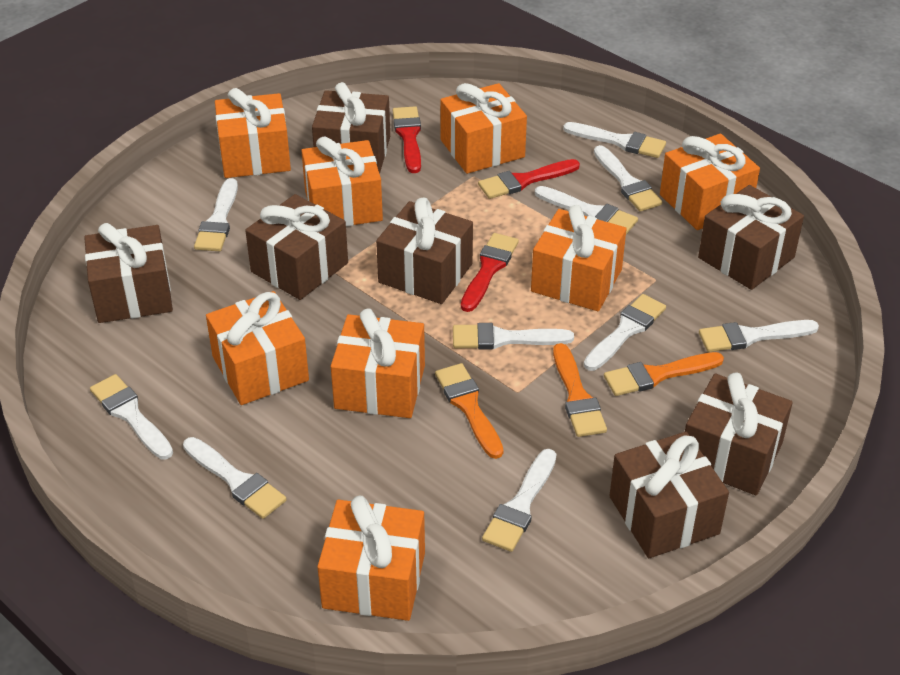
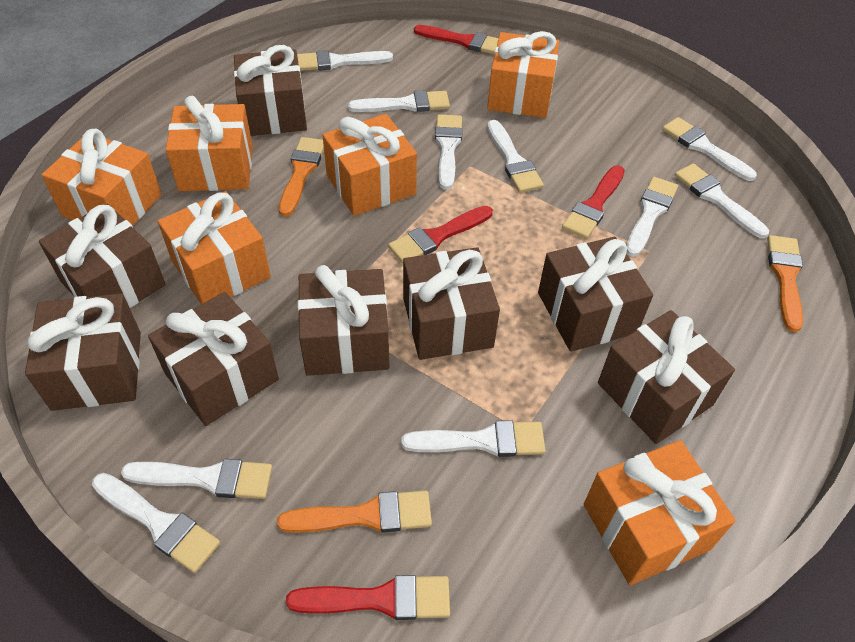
brown gift: [84,223,173,323] [245,194,348,300] [312,82,390,173] [376,198,473,304] [609,432,729,558] [685,372,793,495] [698,185,804,290] = 7 -> [25,293,141,411] [39,204,166,308] [148,292,279,426] [234,45,307,136] [298,265,390,376] [403,247,500,360] [538,237,653,352] [598,310,735,444] = 8
orange gift: [206,291,309,405] [215,88,291,178] [301,137,383,227] [317,495,425,621] [331,308,425,418] [440,83,527,174] [531,205,627,311] [660,134,760,230] = 8 -> [42,129,162,226] [158,191,271,305] [165,96,253,191] [322,114,417,216] [487,31,559,118] [584,440,736,585] = 6
red brush: [393,106,421,173] [461,233,519,312] [478,159,580,199] = 3 -> [286,575,450,620] [388,206,493,264] [414,25,499,54] [562,165,625,239] = 4

